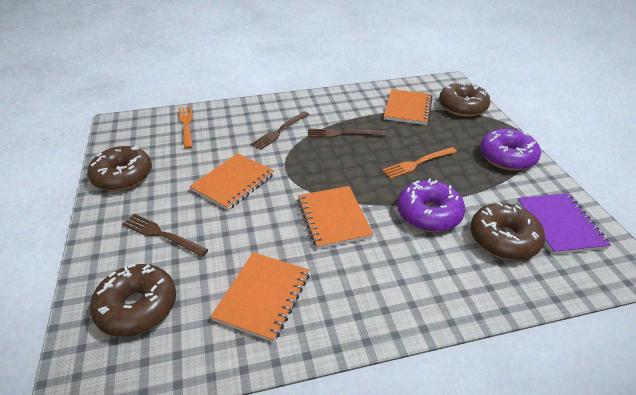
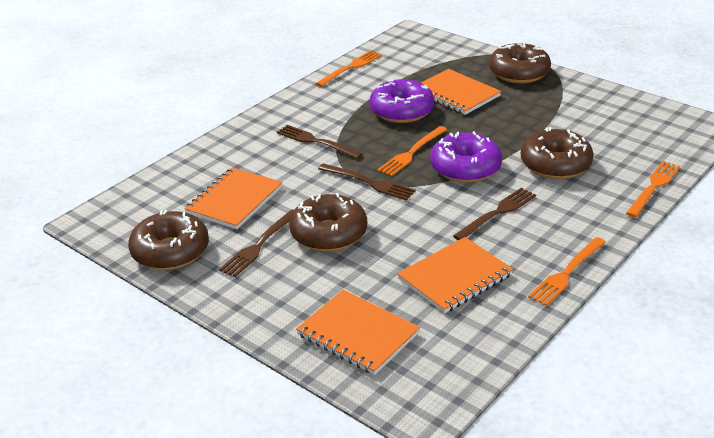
brown fork: [122,214,208,257] [250,111,309,150] [308,129,386,138] = 3 -> [219,209,294,277] [277,125,363,159] [318,163,416,200] [453,188,536,240] = 4
orange fork: [179,106,193,149] [382,147,457,179] = 2 -> [315,51,382,87] [377,126,447,176] [528,237,606,306] [626,161,680,218] = 4
purple notebook: [517,193,611,254] = 1 -> none = 0

